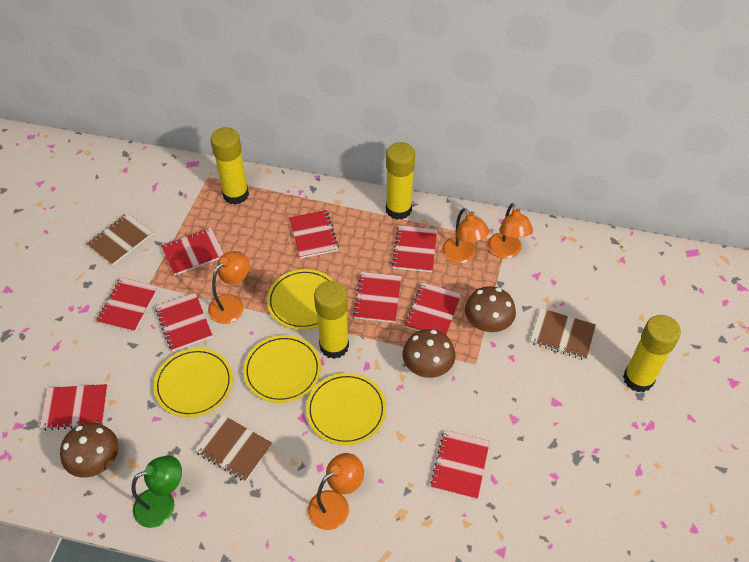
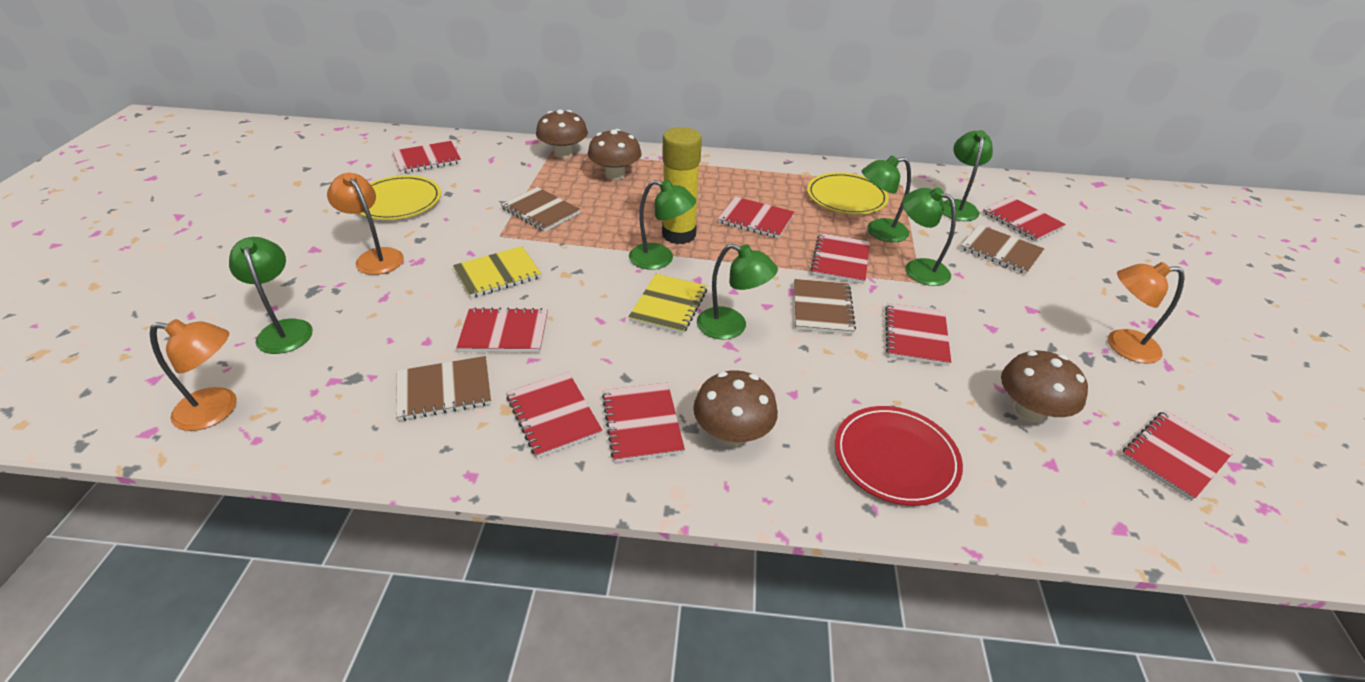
brown mushroom: [60,423,119,478] [403,329,455,378] [465,286,516,332] = 3 -> [536,109,588,158] [588,129,642,180] [693,370,778,446] [1001,351,1088,422] = 4
brown notebook: [87,213,153,265] [194,414,272,482] [530,308,596,360] = 3 -> [396,356,491,421] [501,187,581,232] [794,279,856,335] [960,225,1044,274] = 4
green lamp: [132,456,182,528] = 1 -> [229,237,313,354] [629,180,696,270] [697,244,778,340] [862,155,911,242] [902,187,956,286] [943,130,993,221] = 6
orange lamp: [208,251,250,324] [308,453,364,530] [442,208,489,264] [488,203,533,259] = 4 -> [150,319,237,431] [327,173,404,275] [1108,262,1185,363] = 3
red plate: none = 0 -> [835,406,963,506] = 1
yellow glue stick: [210,127,249,205] [314,281,349,359] [386,142,415,220] [623,315,681,392] = 4 -> [662,127,702,244] = 1
yellow notebook: none = 0 -> [453,246,542,298] [628,274,707,334] = 2
yellow plate: [154,348,233,417] [243,335,321,403] [267,269,334,330] [306,373,386,445] = 4 -> [359,175,441,220] [807,172,889,215] = 2

